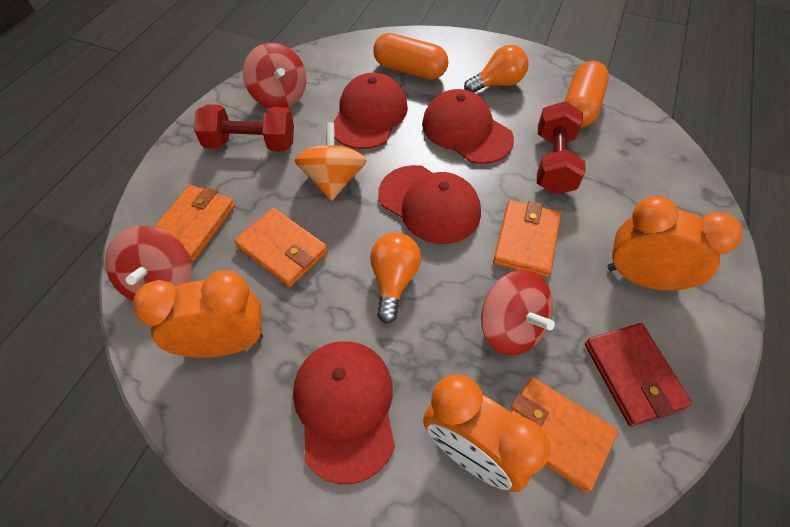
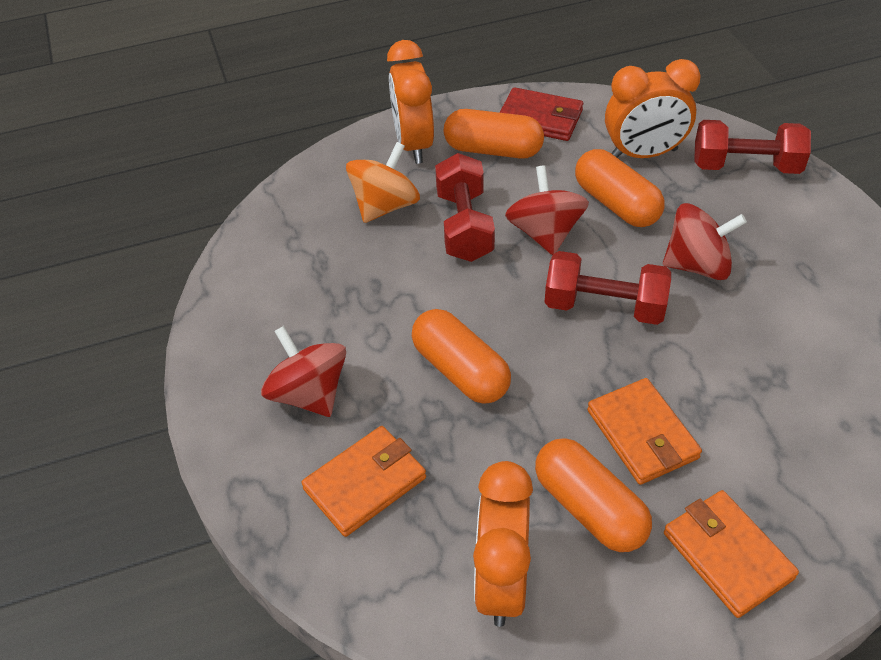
orange capsule: [373,33,448,80] [565,61,609,127] = 2 -> [412,309,511,404] [444,109,544,159] [535,438,652,552] [575,149,665,227] = 4
orange light bulb: [370,233,421,324] [464,45,529,92] = 2 -> none = 0
orange wallet: [155,185,235,261] [234,208,328,287] [493,200,561,277] [510,377,618,492] = 4 -> [301,426,426,537] [587,378,702,485] [664,490,799,618] = 3
red cap: [293,341,395,484] [333,73,408,149] [378,165,481,244] [422,89,514,164] = 4 -> none = 0
red dumbbell: [194,104,294,151] [537,101,586,195] = 2 -> [435,153,495,262] [544,251,671,325] [694,120,811,174] = 3

